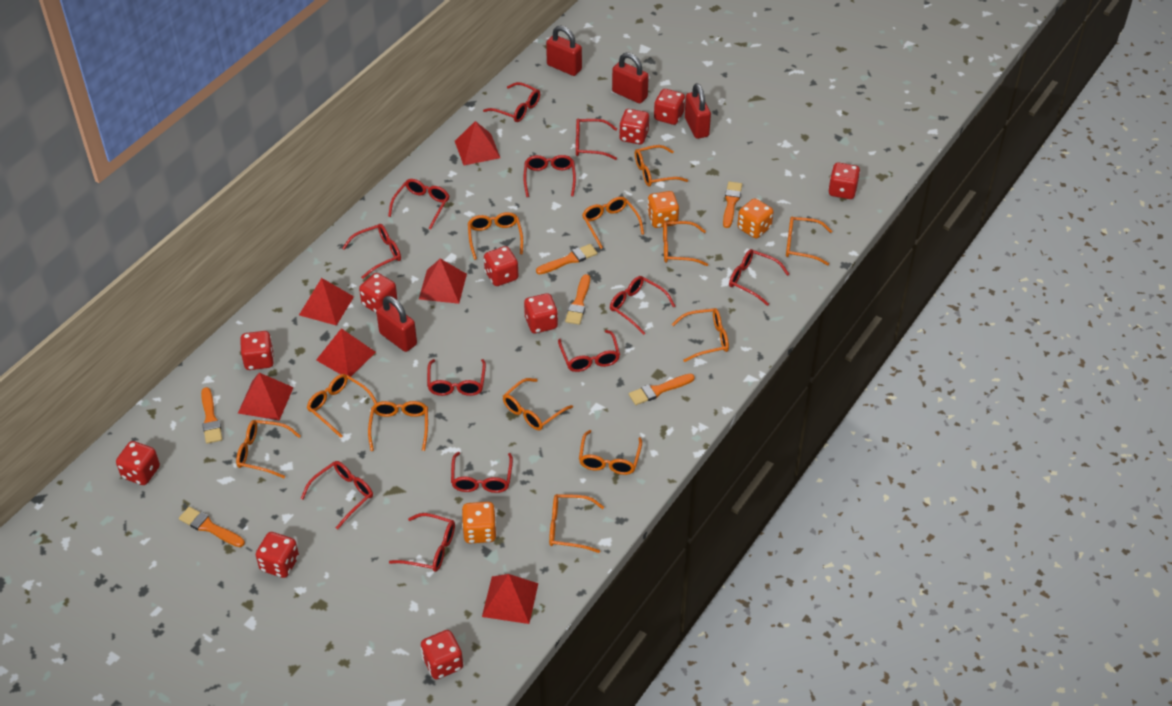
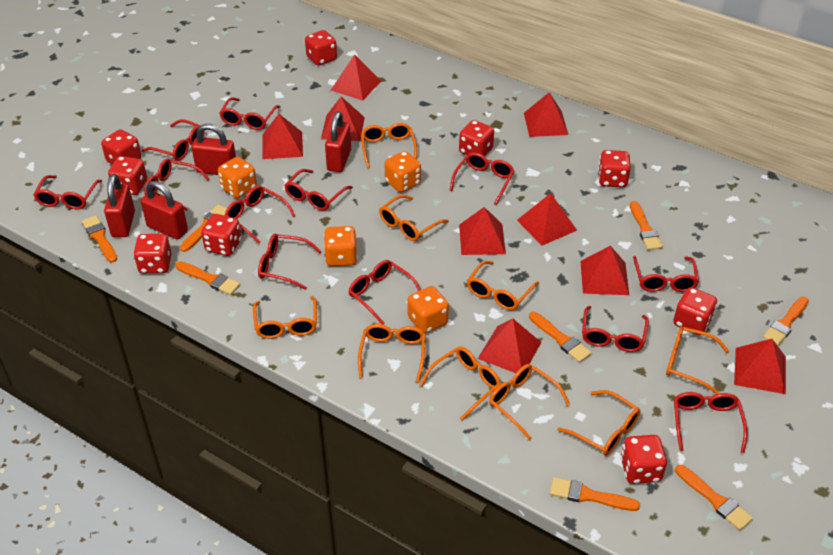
orange brush: [179,507,245,547] [201,387,222,444] [536,244,597,275] [565,274,590,325] [629,374,695,405] [723,182,742,228] = 6 -> [82,215,117,263] [175,261,240,295] [180,205,227,252] [529,312,592,363] [550,477,640,511] [630,201,663,250] [675,465,753,531] [763,297,809,346] = 8
orange dice: [462,502,497,544] [647,191,679,228] [737,198,774,238] = 3 -> [218,157,257,198] [324,226,357,266] [385,151,421,193] [407,286,449,333] = 4
orange glasses: [236,420,301,478] [307,374,377,438] [368,401,428,451] [468,212,523,260] [503,378,573,430] [549,494,604,553] [579,430,642,475] [582,197,644,249] [635,145,688,187] [663,221,708,266] [672,308,729,362] [786,217,832,266] = 12 -> [253,296,317,339] [358,324,426,382] [361,123,417,168] [379,195,449,241] [420,347,501,421] [467,261,539,310] [489,364,570,440] [558,390,640,456] [666,326,730,394] = 9
red dice: [116,441,160,485] [240,331,274,370] [256,532,299,578] [359,273,397,313] [421,630,463,679] [484,246,519,286] [524,293,558,333] [619,109,649,144] [654,89,685,125] [828,163,860,199] = 10 -> [101,129,141,165] [108,156,147,195] [133,234,172,274] [201,214,241,256] [305,30,337,66] [459,120,494,156] [598,150,631,188] [620,435,667,484] [674,287,717,335] = 9
red pyramid: [238,373,294,420] [299,278,354,326] [316,328,376,377] [419,259,467,304] [455,121,500,165] [482,574,539,624] = 6 -> [262,114,303,159] [321,97,365,141] [331,54,381,101] [459,207,506,255] [478,318,541,373] [517,193,577,245] [524,92,568,137] [580,246,629,295] [734,339,786,394] = 9

